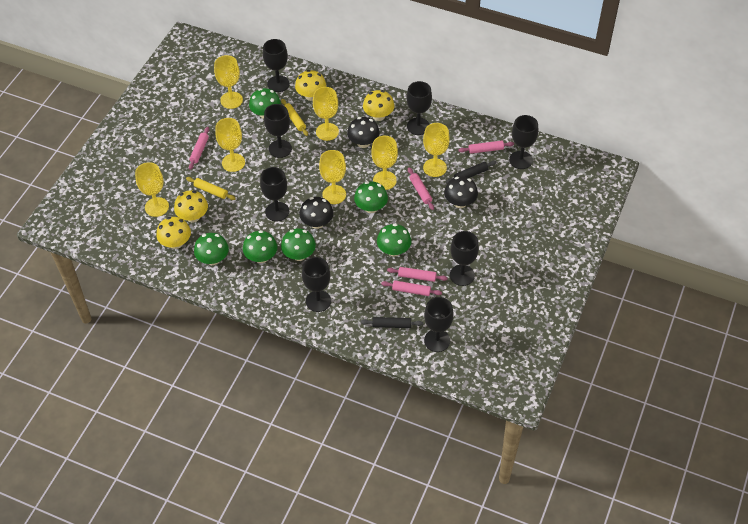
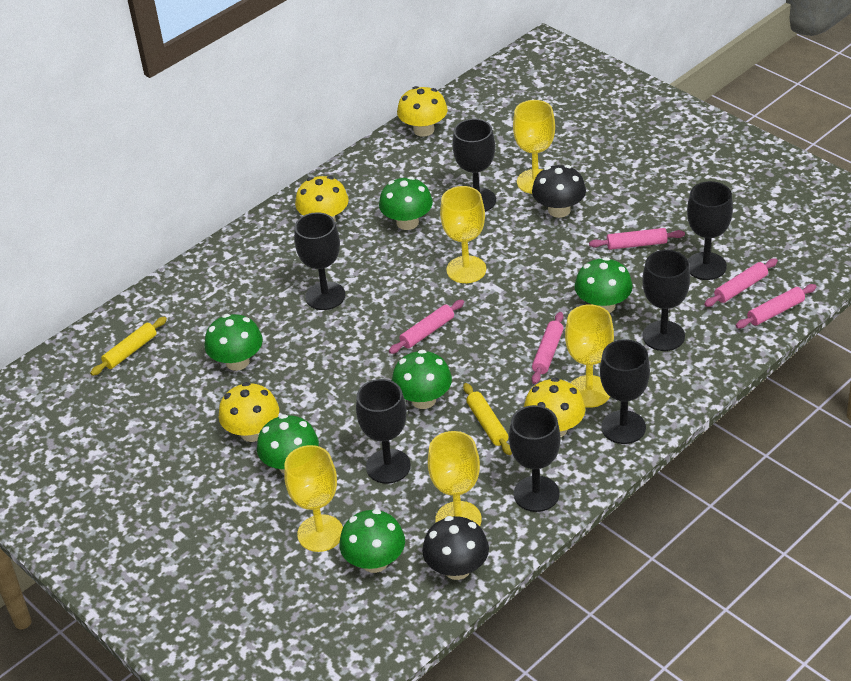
black goblet: [260,167,289,221] [263,39,290,92] [264,104,292,158] [302,257,331,312] [406,81,432,135] [424,297,454,352] [450,231,479,286] [509,115,538,169] = 8 -> [294,212,346,310] [356,379,411,484] [452,119,496,212] [509,405,561,512] [600,339,650,444] [642,250,690,351] [687,181,733,280] = 7
black mushroom: [299,197,334,229] [347,117,380,148] [444,176,478,208] = 3 -> [422,516,489,580] [532,165,586,218] = 2
black rolling pin: [360,317,423,328] [446,161,496,184] = 2 -> none = 0
yellow goblet: [135,162,169,217] [214,55,243,109] [215,118,245,172] [313,87,339,141] [319,150,346,204] [371,136,398,190] [423,123,450,177] = 7 -> [284,445,343,552] [428,431,482,526] [440,186,486,283] [513,100,555,194] [565,304,614,408] = 5

